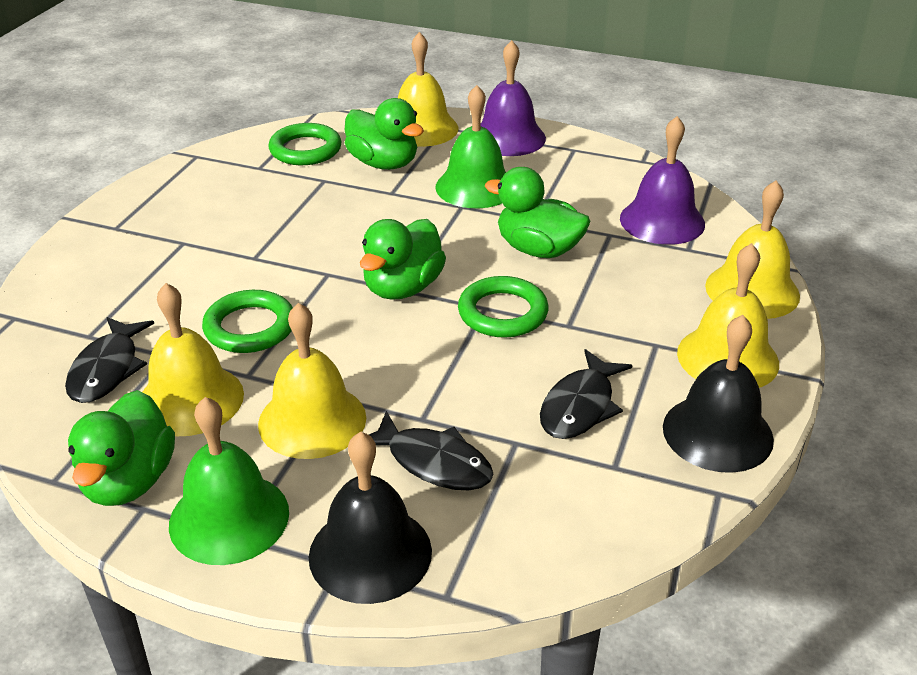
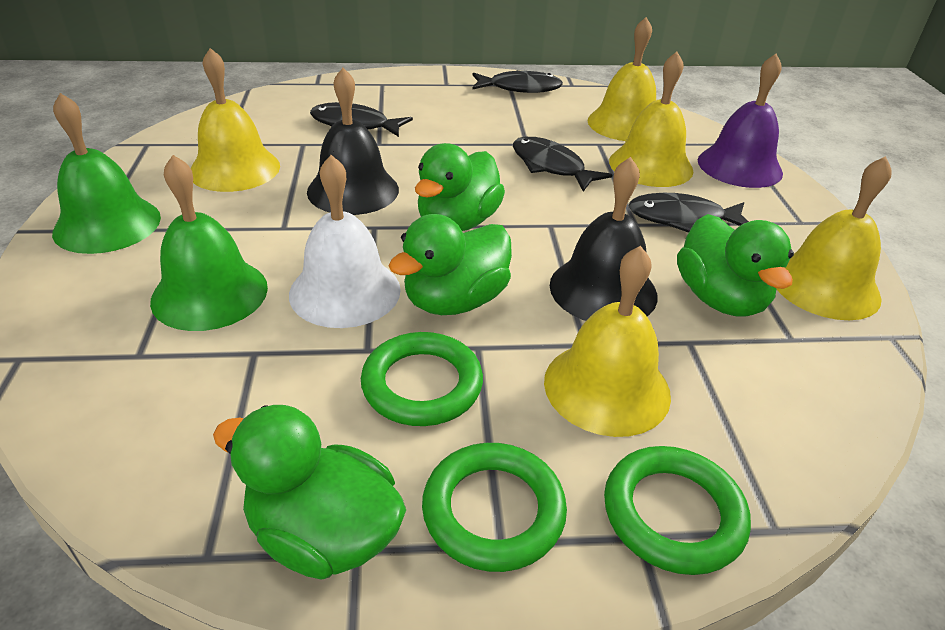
black fish: [65,317,154,403] [369,411,493,490] [540,349,633,439] = 3 -> [310,102,413,137] [472,70,563,93] [513,137,612,191] [628,193,749,233] = 4
purple bell: [481,40,546,156] [620,116,705,245] = 2 -> [698,54,783,188] = 1
white bell: none = 0 -> [289,155,401,328] = 1

